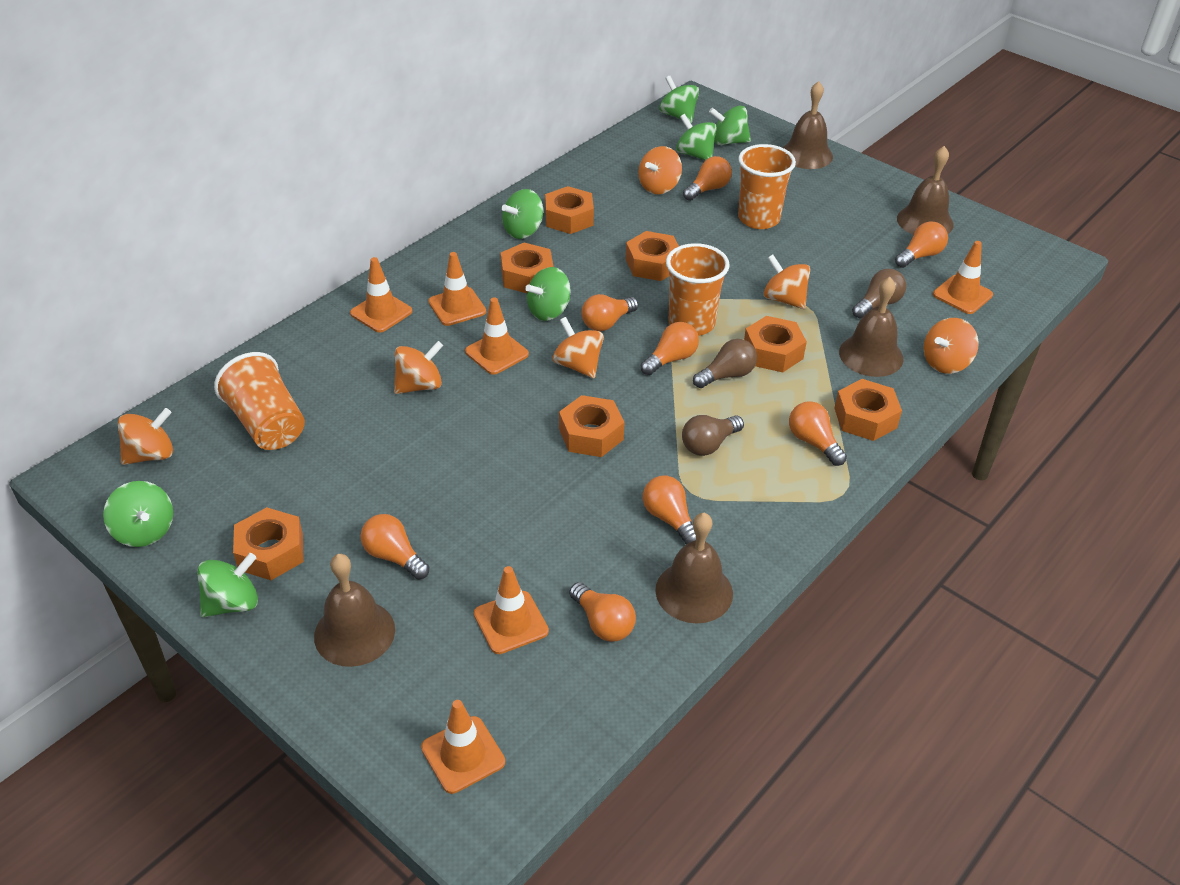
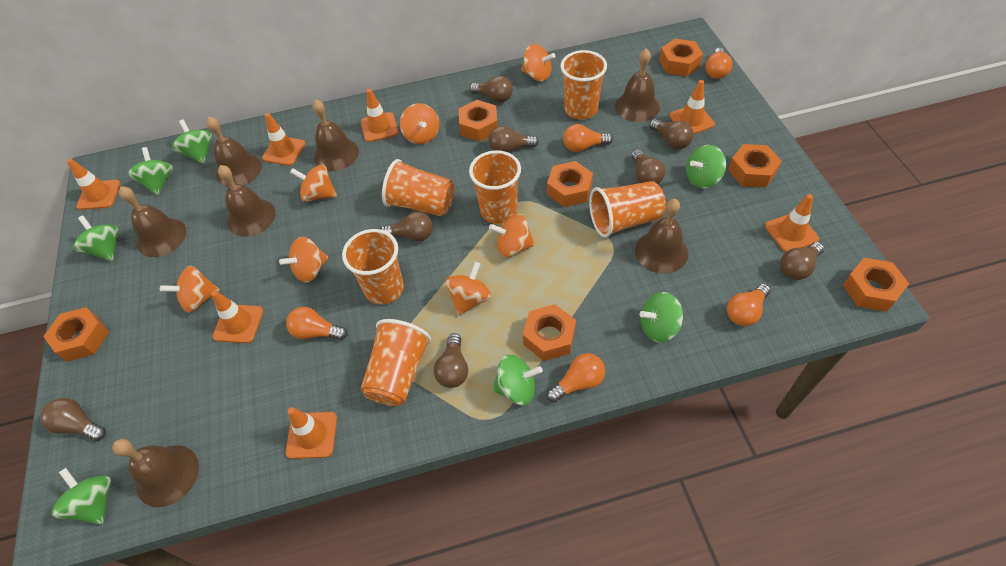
brown bell: [314,554,395,667] [655,513,733,623] [783,81,833,169] [839,277,903,377] [897,146,954,235] = 5 -> [112,439,199,507] [119,187,187,257] [206,116,262,187] [218,165,276,236] [312,100,359,171] [615,49,660,122] [635,199,688,274] = 7
brown light bulb: [682,415,744,456] [693,339,757,388] [852,269,906,318] = 3 -> [40,398,106,441] [380,211,433,241] [434,333,468,388] [469,76,513,103] [489,126,539,152] [632,149,665,184] [649,119,694,149] [780,242,824,280] = 8
orange cup: [214,352,305,450] [666,243,730,336] [738,144,796,229] = 3 -> [342,229,404,305] [361,319,431,406] [382,159,455,216] [469,150,521,224] [560,50,607,119] [589,181,666,238] = 6
orange light bulb: [360,514,430,579] [569,582,636,642] [581,294,639,331] [641,322,699,375] [643,476,696,544] [683,156,732,201] [789,401,847,466] [895,222,948,268] = 8 -> [286,307,348,340] [547,353,605,402] [563,124,613,152] [705,48,732,79] [727,284,771,326] = 5
orange spinning top: [118,408,173,465] [394,341,443,394] [552,317,604,378] [638,146,682,194] [764,254,810,309] [923,318,979,374] = 6 -> [160,266,220,313] [279,237,328,283] [290,164,337,202] [400,103,439,144] [446,262,491,316] [489,214,535,257] [521,44,555,81] = 7
orange traffic cone: [350,257,413,333] [421,700,505,794] [428,252,486,326] [465,297,529,375] [474,566,549,654] [933,241,993,314] = 6 -> [67,159,121,210] [211,291,263,343] [262,113,306,166] [286,407,337,459] [361,89,399,142] [669,80,715,134] [765,194,819,252] = 7

